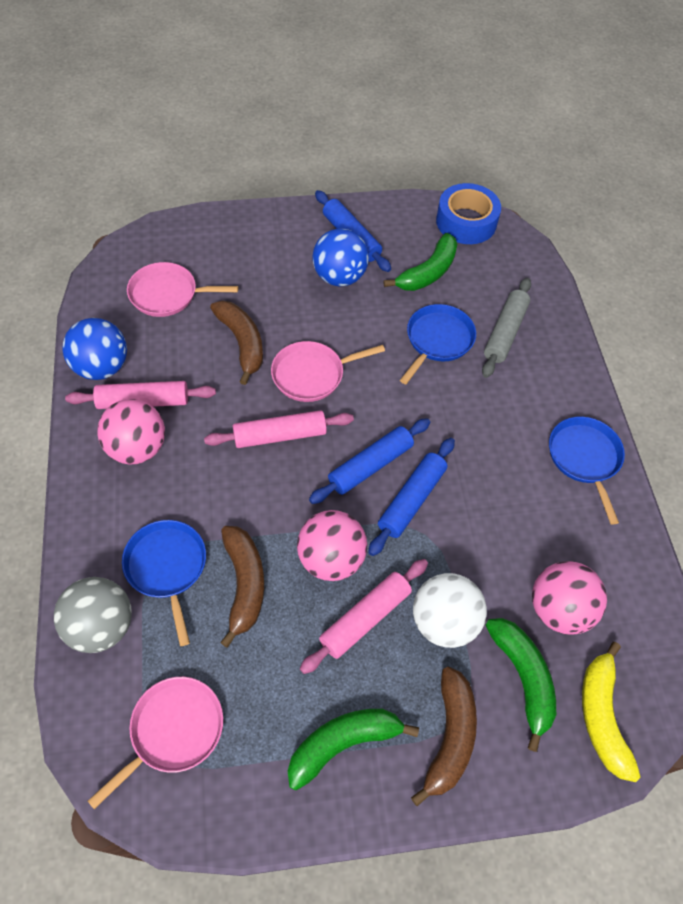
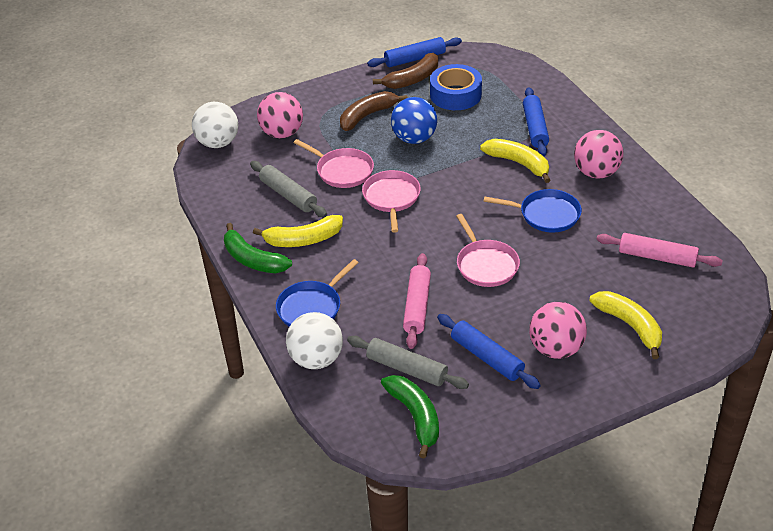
blue ball: [62,318,127,380] [313,228,369,286] = 2 -> [391,97,437,144] = 1
blue pan: [122,520,206,646] [400,304,476,384] [549,417,625,525] = 3 -> [276,259,359,327] [483,189,582,233] = 2
brown banana: [210,301,263,385] [220,526,264,648] [411,666,477,807] = 3 -> [340,91,407,131] [373,53,438,89] = 2
green banana: [288,709,419,790] [384,233,458,291] [485,618,556,752] = 3 -> [224,223,292,273] [381,375,439,459] = 2
grey ball: [54,577,132,653] = 1 -> none = 0
grey rolling pin: [482,278,531,378] = 1 -> [250,161,327,217] [347,336,469,389] = 2
pink rolling pin: [65,381,216,409] [204,410,354,448] [300,559,428,674] = 3 -> [403,253,431,349] [596,233,723,268] = 2
white ball: [413,573,487,648] = 1 -> [192,102,238,148] [286,312,343,369] = 2
yellow banana: [582,642,641,782] = 1 -> [253,215,343,247] [480,139,551,183] [589,291,662,359] = 3

